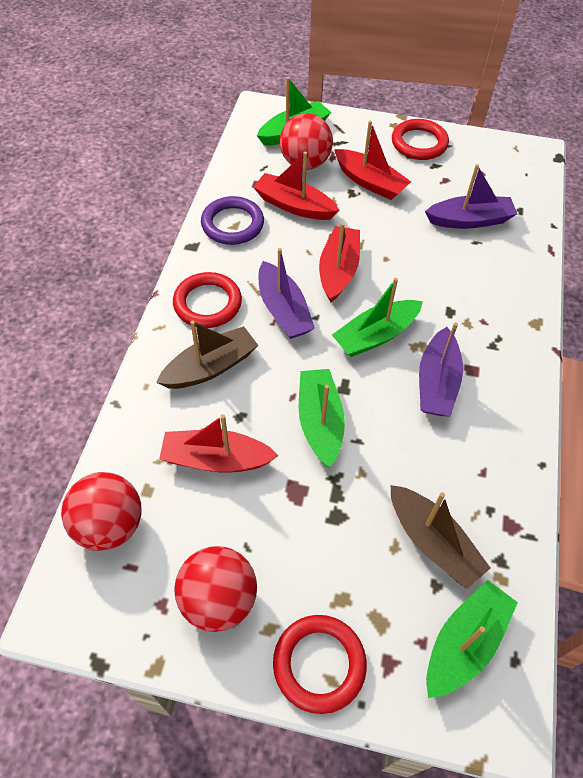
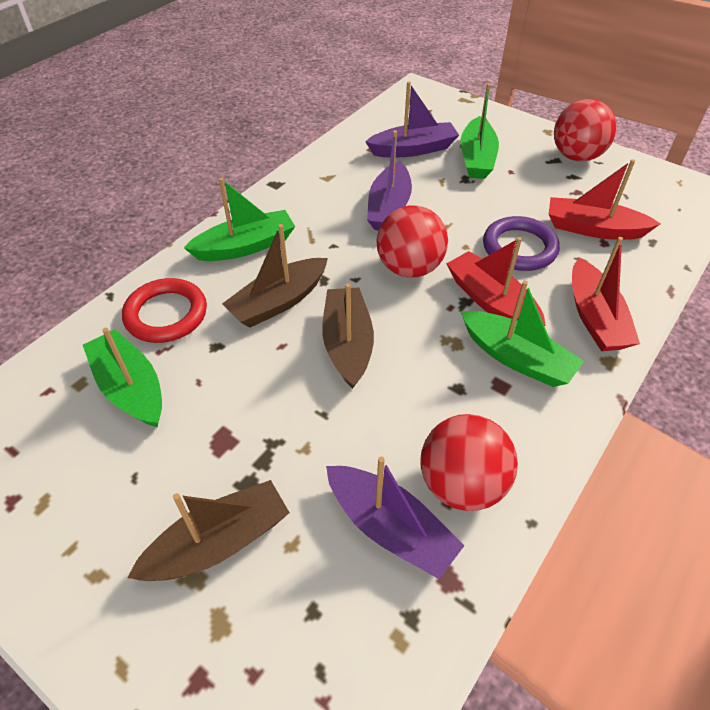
brown boat: [156,320,258,389] [391,485,490,589] = 2 -> [127,480,290,581] [222,224,328,328] [322,283,374,389] = 3
red boat: [159,414,279,473] [253,152,339,220] [319,222,360,303] [334,121,411,200] = 4 -> [447,237,546,326] [549,159,661,240] [572,237,640,351] = 3
red ring: [173,272,242,328] [273,615,367,714] [392,119,449,160] = 3 -> [122,278,207,343] = 1

